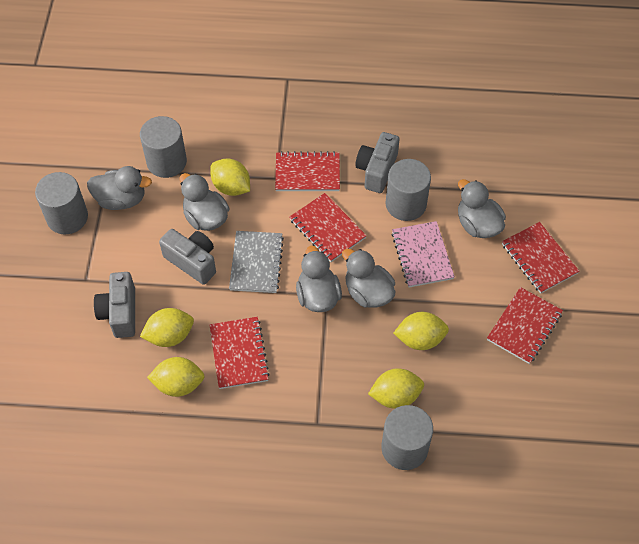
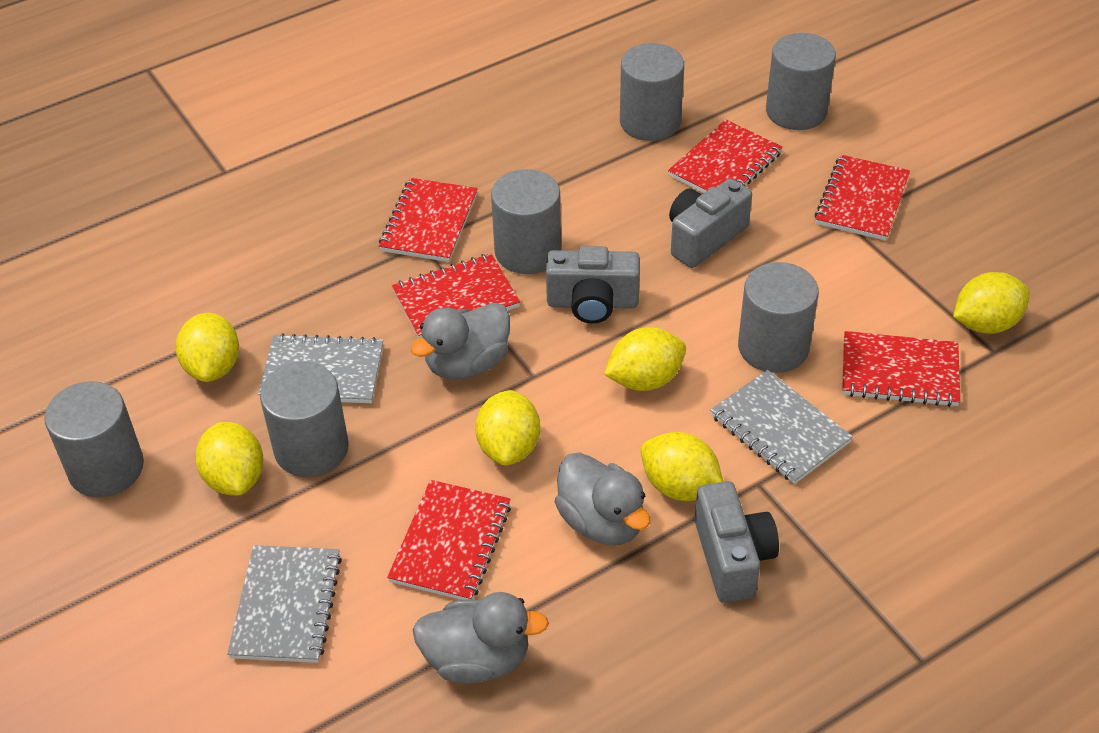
grey cylinder: [35,172,88,234] [140,116,187,178] [381,405,433,470] [386,159,431,221] = 4 -> [44,381,144,497] [260,362,349,477] [491,169,561,274] [620,43,684,141] [738,262,819,373] [766,33,836,130] = 6
grey duck: [87,166,152,210] [180,173,230,231] [296,246,342,312] [342,249,396,308] [458,179,506,238] = 5 -> [411,303,510,380] [412,592,549,684] [555,452,650,545] = 3
grey notebook: [229,231,284,293] = 1 -> [227,545,342,663] [258,333,383,403] [710,370,853,484] = 3
pink notebook: [392,221,455,288] = 1 -> none = 0
red notebook: [210,317,270,389] [275,151,340,191] [290,193,367,262] [487,287,563,364] [502,222,580,294] = 5 -> [379,178,478,262] [387,480,511,600] [392,253,520,338] [668,120,783,193] [814,155,910,241] [842,331,960,407] = 6
yellow lemon: [140,308,194,347] [147,357,205,397] [210,158,250,196] [368,368,424,409] [394,312,449,350] = 5 -> [176,313,239,382] [195,422,263,496] [475,390,540,466] [604,327,686,391] [641,432,723,501] [953,272,1030,334] = 6

